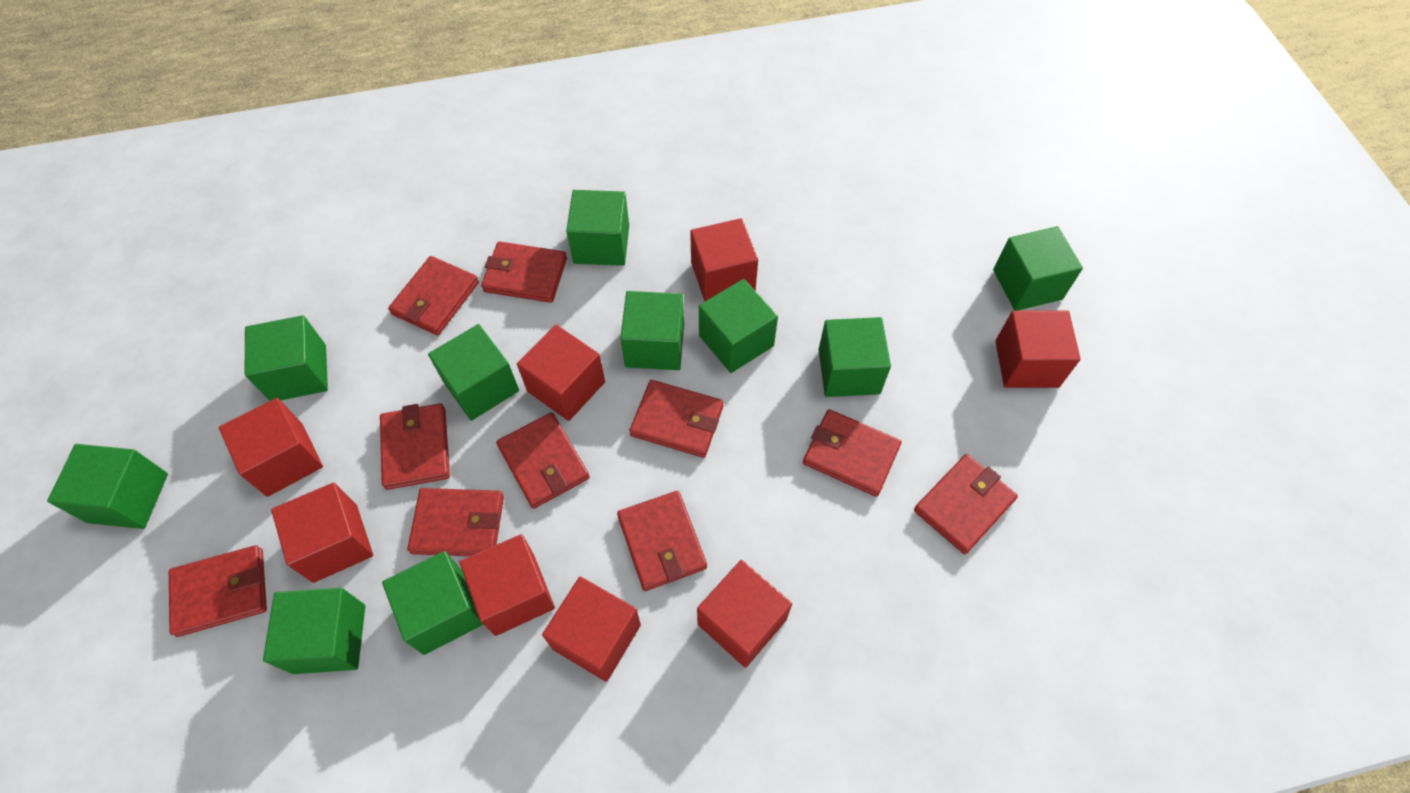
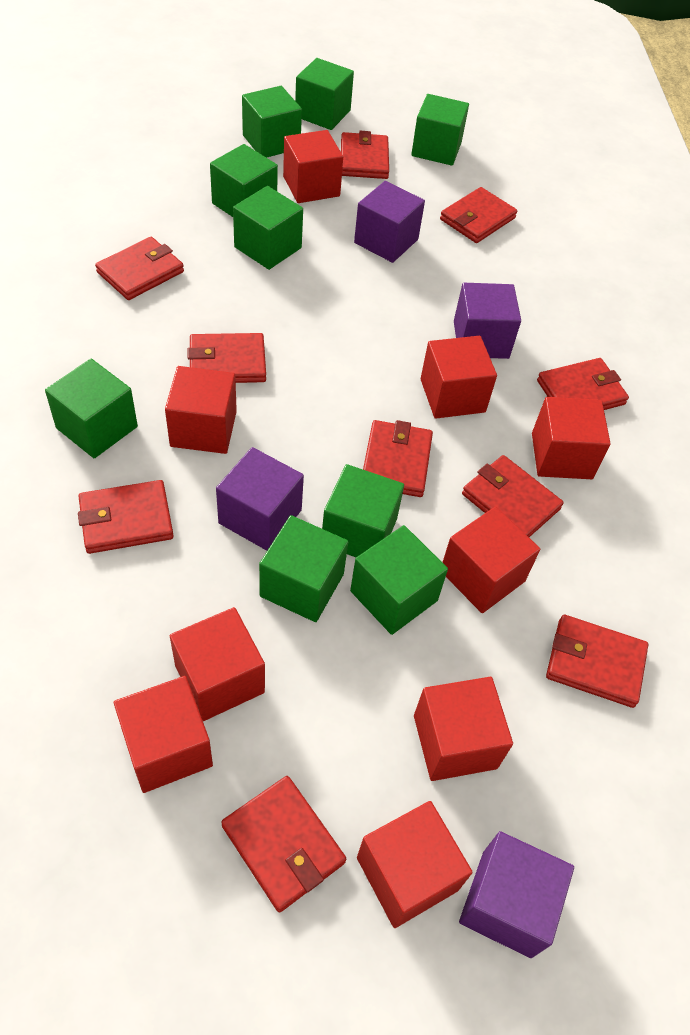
green cube: [47,444,168,529] [245,315,328,401] [263,588,365,674] [382,551,483,655] [428,324,519,421] [566,190,629,266] [620,291,684,370] [699,279,778,373] [818,317,891,397] [993,226,1083,311] = 10 -> [45,359,138,458] [210,144,278,217] [233,186,303,270] [242,86,302,158] [259,515,348,622] [295,58,354,130] [322,464,404,557] [350,525,448,635] [411,94,469,166] = 9
purple cube: none = 0 -> [216,447,304,551] [354,181,425,263] [454,283,521,359] [459,831,574,958] = 4
red cube: [219,398,323,497] [271,482,373,583] [460,534,555,636] [517,325,605,421] [542,576,641,682] [690,218,758,301] [697,560,792,668] [995,311,1081,388] = 8 -> [114,676,213,793] [165,366,237,454] [170,607,265,721] [283,130,343,203] [357,801,473,928] [414,677,513,781] [421,336,497,419] [442,507,540,613] [532,397,611,479] = 9

